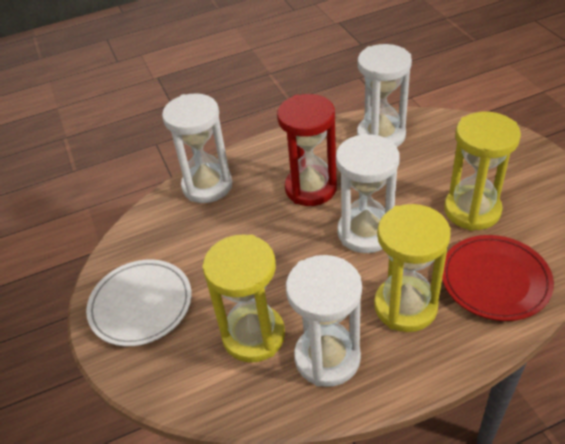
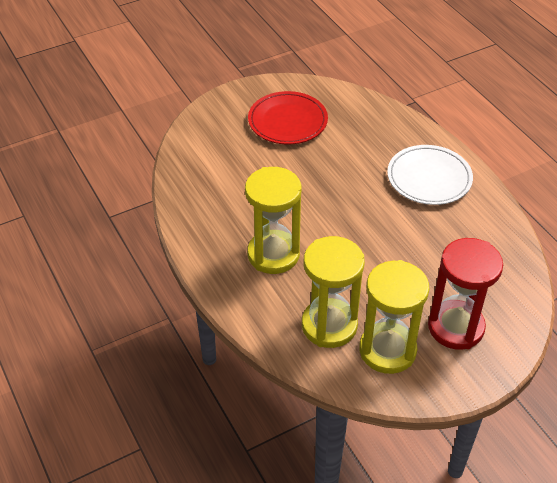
white hourglass: [162,93,232,203] [286,255,362,387] [336,133,400,253] [357,44,412,147] = 4 -> none = 0

